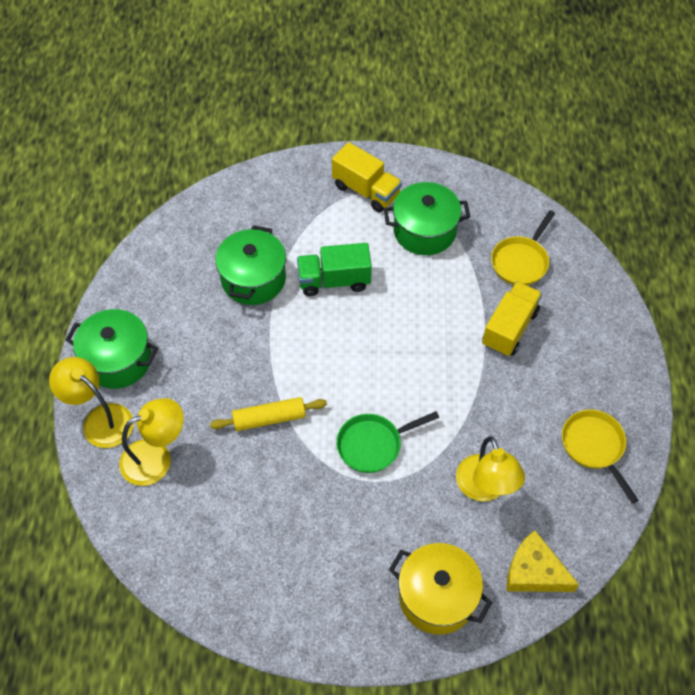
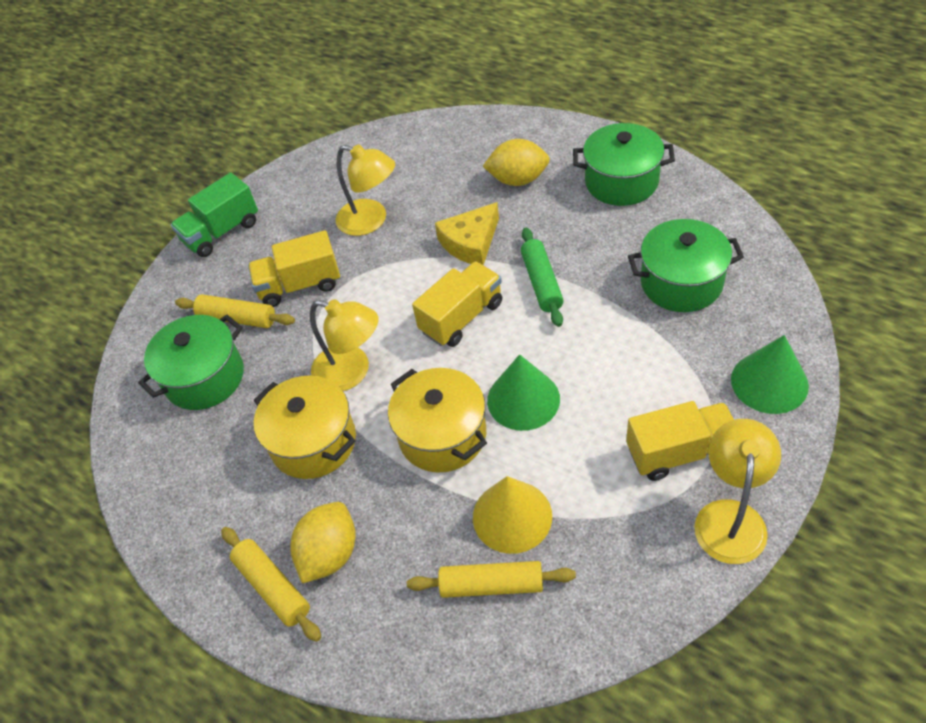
green cone: none = 0 -> [487,354,560,431] [731,335,809,414] = 2
green pan: [336,411,439,473] = 1 -> none = 0
green rolling pin: none = 0 -> [521,228,564,327] = 1
yellow cone: none = 0 -> [473,476,552,554] = 1
yellow lemon: none = 0 -> [291,502,356,583] [483,139,550,186] = 2
yellow pan: [491,210,555,285] [562,409,638,503] = 2 -> none = 0
yellow pot: [389,543,492,635] = 1 -> [254,376,356,479] [388,368,487,473] = 2
yellow rolling pin: [210,397,327,431] = 1 -> [175,294,295,328] [221,527,321,642] [407,561,576,598] = 3
yellow truck: [332,142,402,212] [482,281,542,357] = 2 -> [248,230,340,307] [412,261,502,347] [626,401,734,481] = 3

